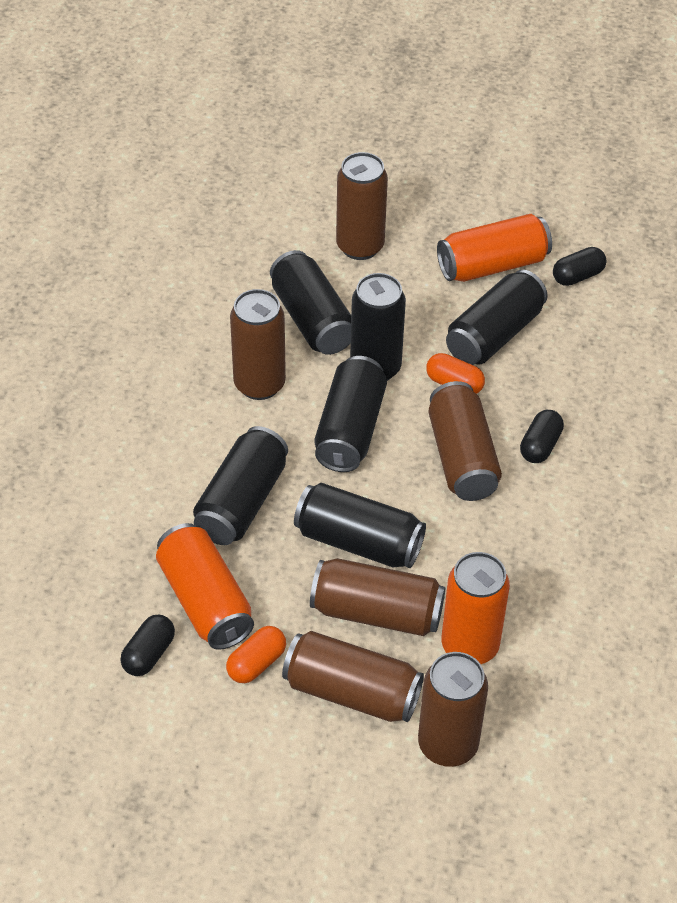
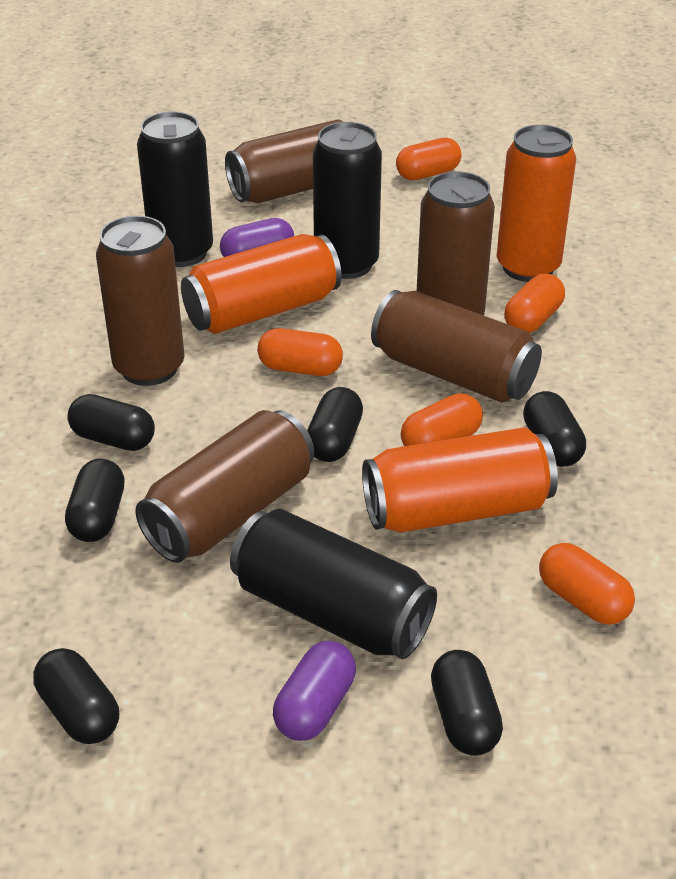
black can: [193,426,288,545] [270,250,351,355] [294,483,426,568] [314,356,387,472] [350,273,406,381] [446,270,548,365] = 6 -> [137,112,213,267] [230,509,437,659] [313,122,382,279] = 3
black capsule: [120,615,175,676] [520,410,564,463] [553,247,607,286] = 3 -> [33,648,119,744] [65,459,125,542] [67,394,155,451] [307,387,363,462] [431,650,503,756] [523,391,586,467] = 6
brown can: [230,289,286,400] [282,631,424,723] [310,558,445,636] [336,152,388,260] [418,652,488,767] [428,381,502,501] = 6 -> [96,216,184,386] [135,410,314,563] [225,120,343,203] [371,290,542,403] [417,172,495,315] = 5
orange capsule: [226,626,286,683] [426,353,485,394] = 2 -> [257,328,343,376] [396,138,461,180] [401,393,483,446] [504,274,565,333] [539,543,635,625] = 5
purple capsule: none = 0 -> [220,218,294,257] [273,641,356,741] = 2

